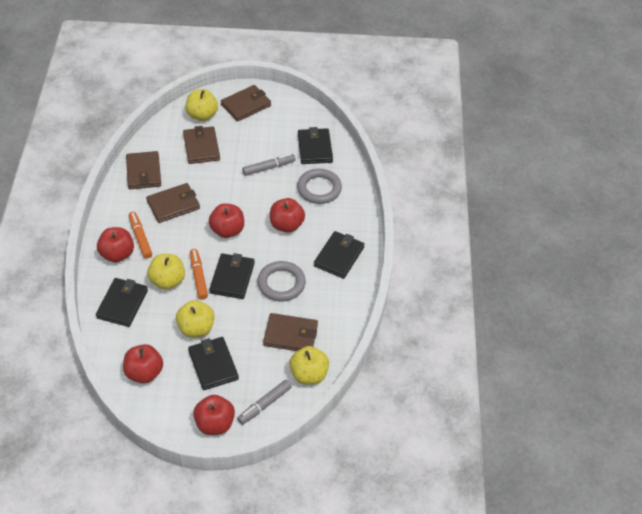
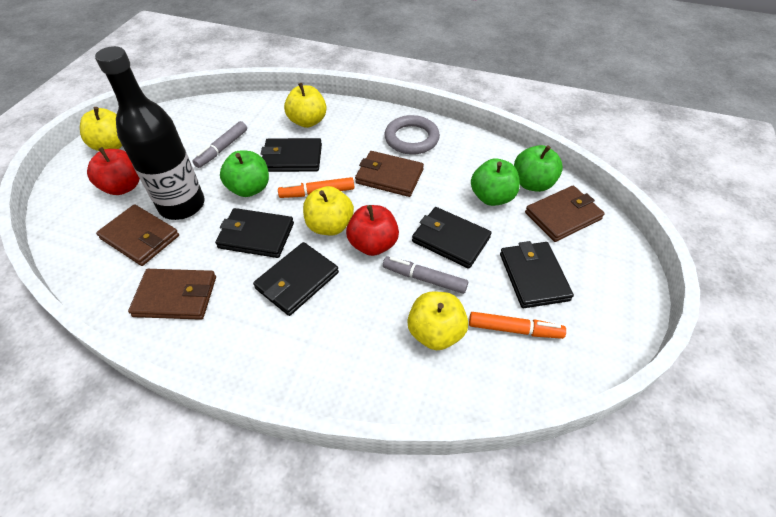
black bottle: none = 0 -> [95,46,205,220] = 1
brown wallet: [126,151,161,189] [146,183,200,223] [183,126,220,164] [221,85,271,122] [263,313,318,351] = 5 -> [96,204,179,266] [128,269,216,320] [355,151,424,197] [525,186,605,242] = 4
green apple: none = 0 -> [220,151,269,197] [471,158,520,206] [514,145,563,192] = 3
grey ring: [257,261,306,301] [297,169,342,204] = 2 -> [384,115,440,155] = 1
red apple: [97,227,134,263] [123,344,163,383] [193,395,235,435] [209,203,244,238] [270,198,305,233] = 5 -> [87,147,140,195] [346,205,399,256] = 2

